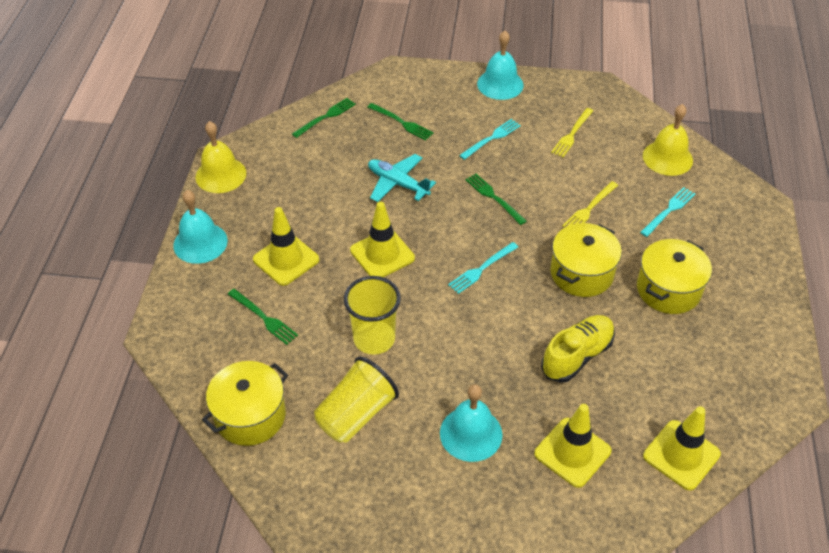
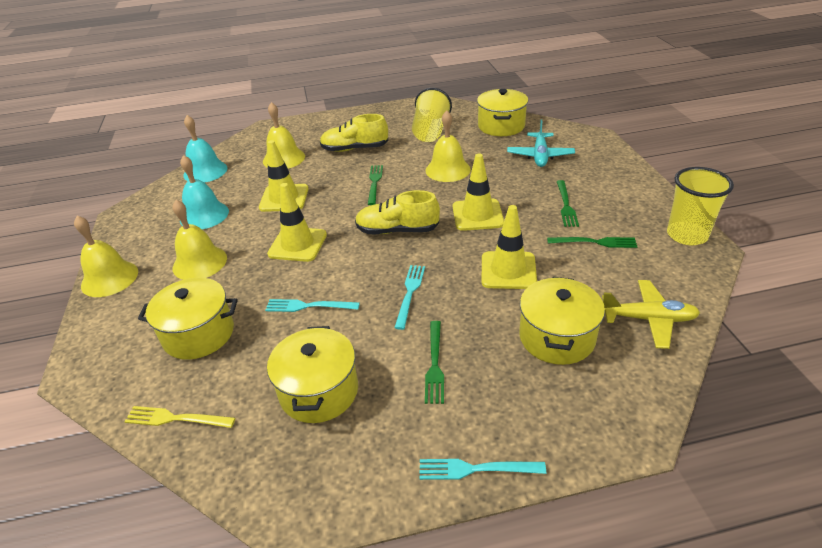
turquoise bell: [173,190,228,264] [440,384,502,462] [477,31,524,100] = 3 -> [180,155,229,229] [184,115,228,183] = 2
yellow bell: [196,121,246,193] [643,104,693,176] = 2 -> [74,216,138,297] [172,200,227,280] [263,102,305,169] [426,111,471,182] = 4
yellow fork: [551,108,593,157] [562,181,618,227] = 2 -> [124,406,235,428] = 1
yellow plane: none = 0 -> [602,280,700,349] = 1
yellow pot: [202,361,288,446] [550,223,622,297] [637,239,712,314] = 3 -> [138,278,238,360] [267,326,358,423] [477,89,528,136] [519,277,605,365] = 4
yellow shoe: [541,315,615,383] = 1 -> [320,114,388,152] [355,190,440,234] = 2

